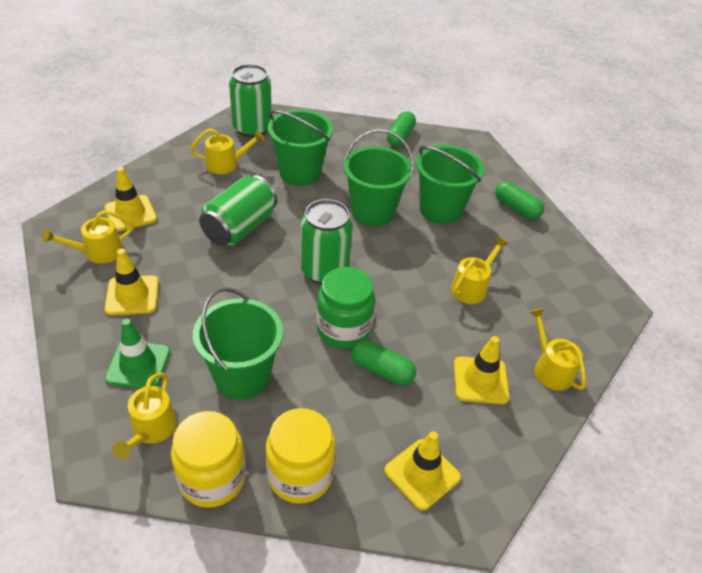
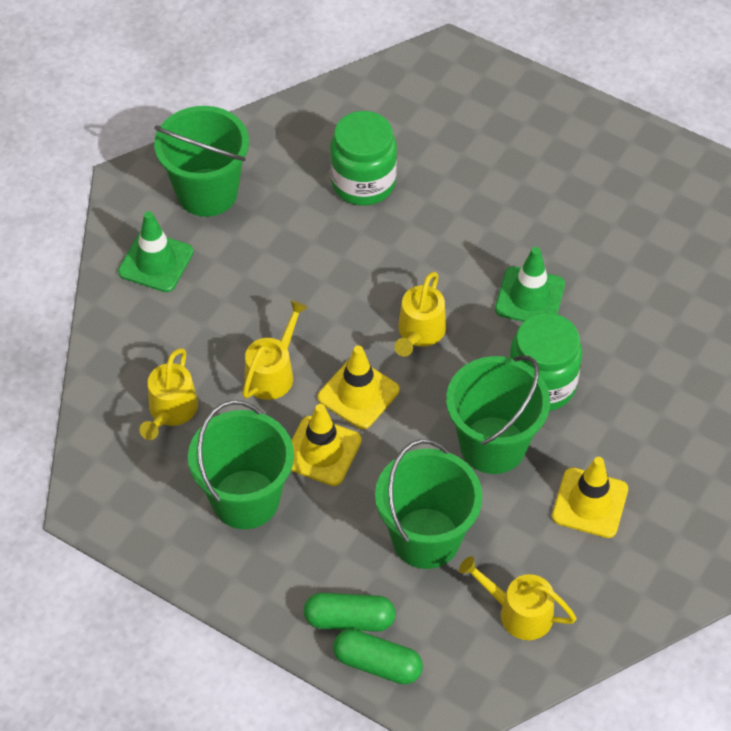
green can: [199,175,277,246] [229,64,272,137] [300,199,353,284] = 3 -> none = 0
green capsule: [351,340,416,385] [387,111,416,147] [495,181,544,220] = 3 -> [304,593,396,632] [333,629,423,684] = 2
green jar: [316,267,375,349] = 1 -> [330,111,397,206] [509,313,582,411] = 2
green traffic cone: [104,319,170,389] = 1 -> [118,211,194,292] [495,247,565,322] = 2
yellow jar: [171,411,246,508] [266,408,336,504] = 2 -> none = 0
yellow traffic cone: [104,167,157,232] [105,249,159,315] [384,431,461,511] [454,336,509,404] = 4 -> [291,404,362,486] [318,345,400,429] [552,457,628,538] = 3
yellow watering can: [42,210,134,264] [112,373,177,459] [190,128,264,174] [451,237,508,304] [529,308,586,391] = 5 -> [139,348,198,440] [242,300,308,400] [394,272,446,357] [459,556,577,640] = 4

